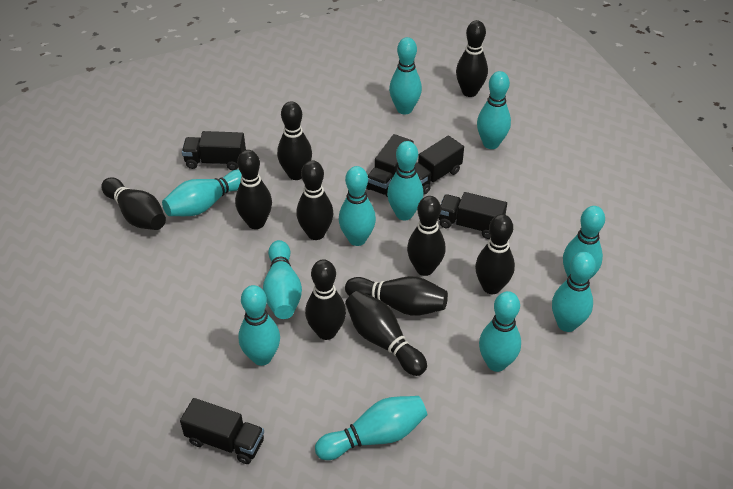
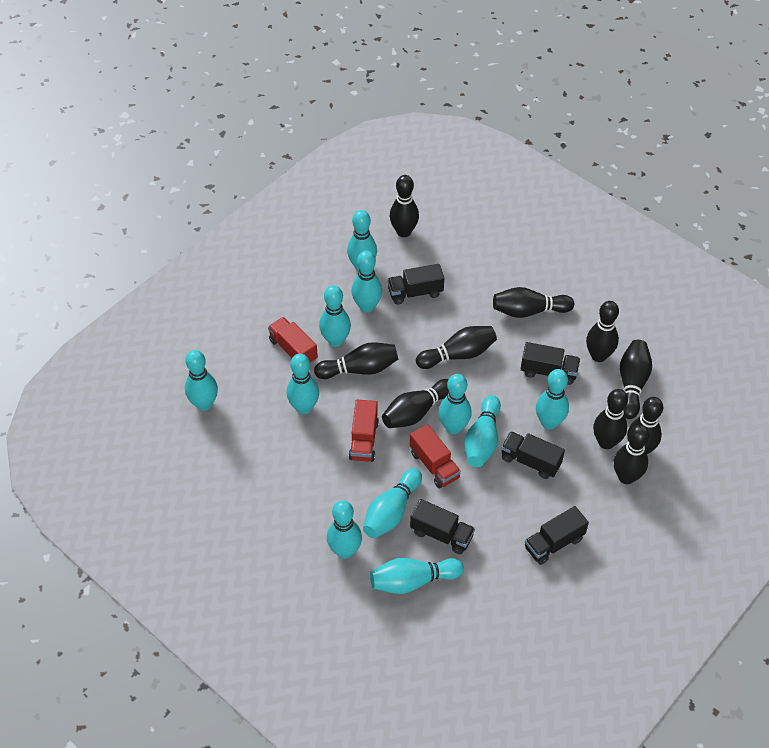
red truck: none = 0 -> [268,317,318,364] [349,400,379,462] [410,424,461,488] = 3

